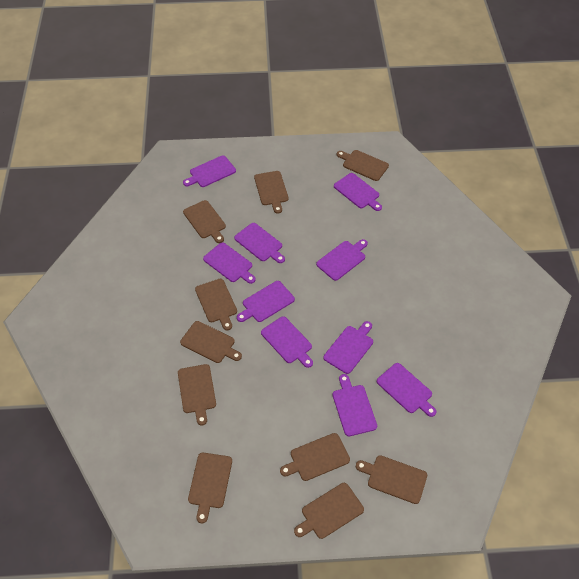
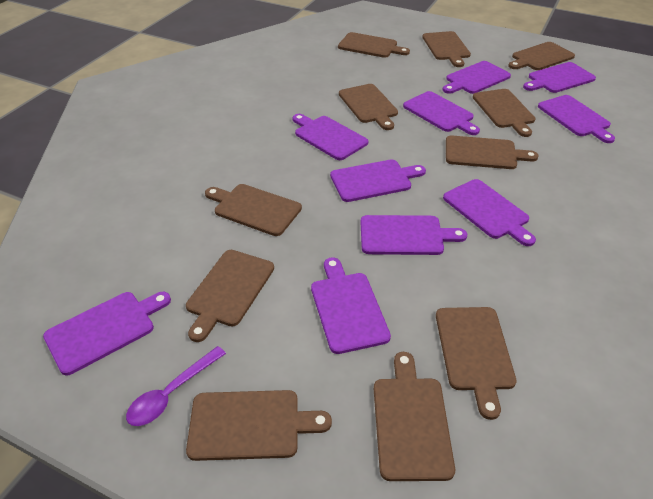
brown cutting board: [178,364,216,425] [180,321,242,363] [183,200,226,243] [188,453,232,523] [195,279,237,331] [254,171,289,214] [280,433,350,481] [294,483,364,539] [337,150,389,181] [356,455,427,504] = 10 -> [186,250,274,342] [186,390,332,461] [205,184,302,236] [338,32,410,58] [339,84,398,130] [374,352,455,481] [422,31,471,67] [436,307,517,420] [446,136,538,169] [473,89,535,137] [508,42,575,70] = 11
purple spoon: none = 0 -> [126,346,226,426] = 1

